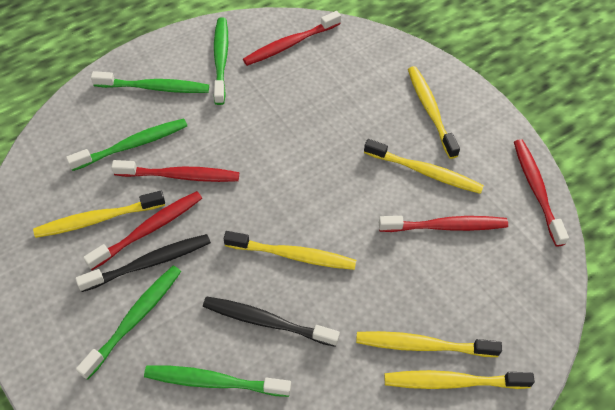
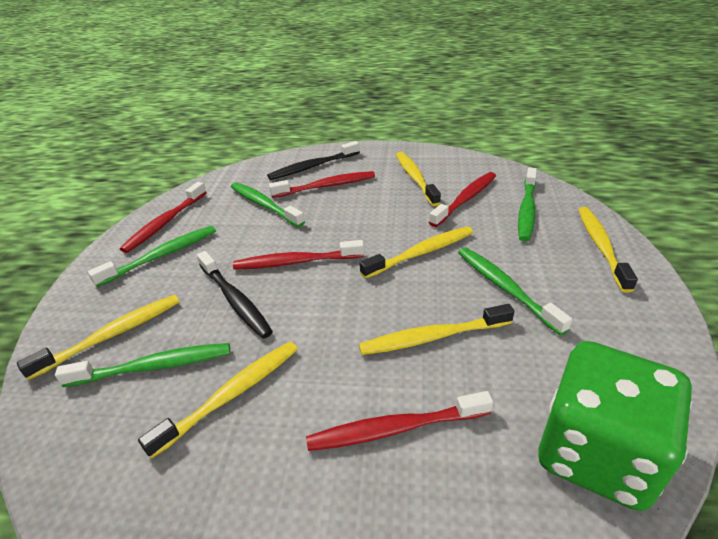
green dice: none = 0 -> [538,341,692,511] = 1

